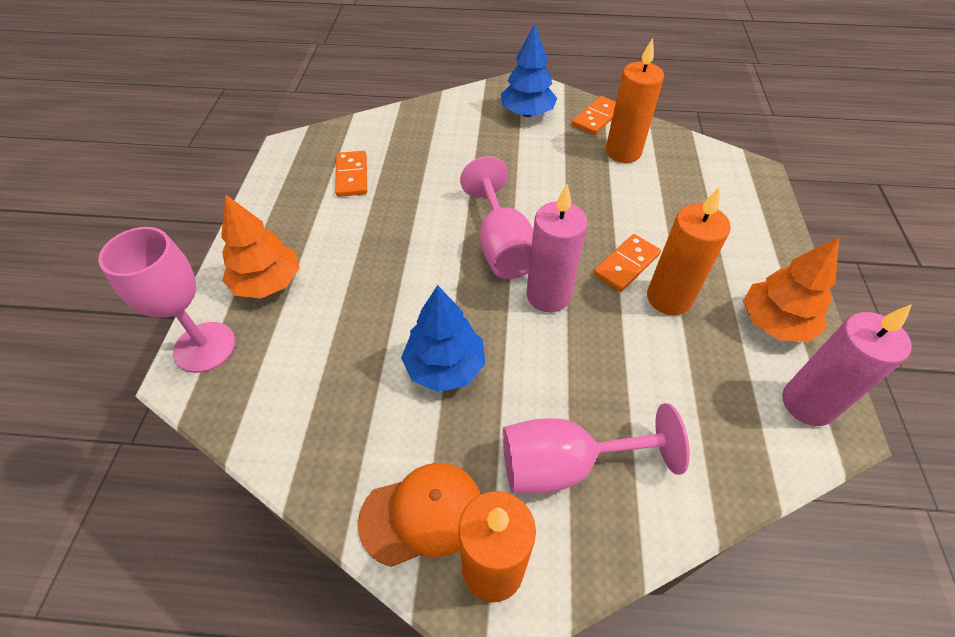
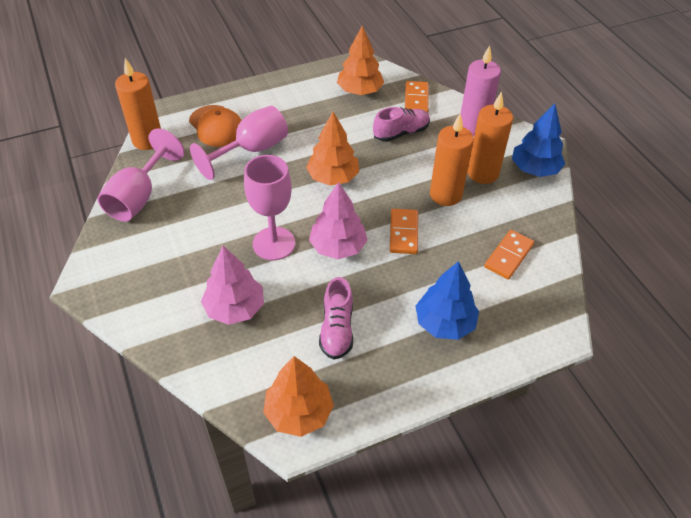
orange tree: [221,194,300,299] [743,237,839,342] = 2 -> [263,356,334,437] [306,112,359,186] [337,25,384,95] = 3
pink candle: [526,185,588,312] [782,304,912,426] = 2 -> [461,45,501,136] = 1
pink shoe: none = 0 -> [319,277,353,360] [373,107,430,142] = 2
pink tree: none = 0 -> [201,246,264,325] [309,182,368,259] = 2

